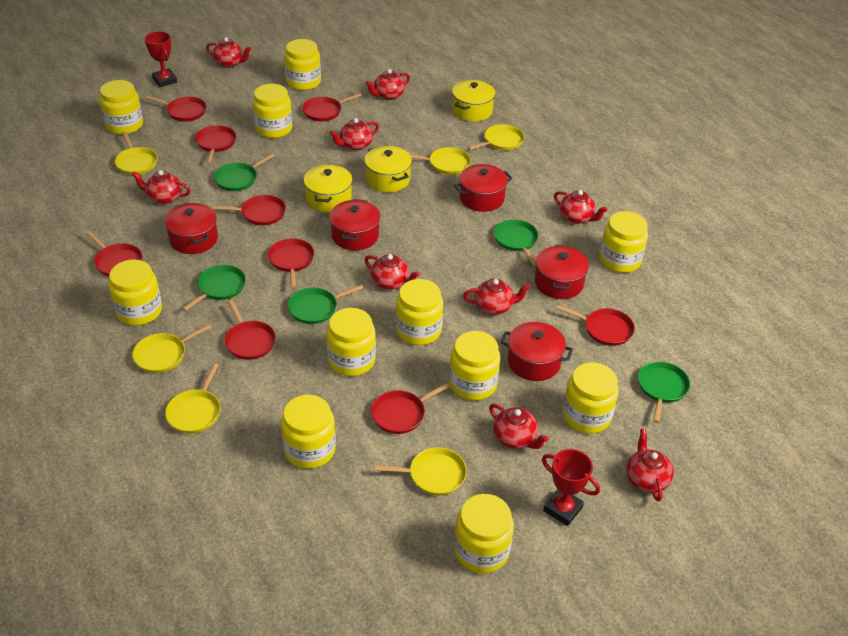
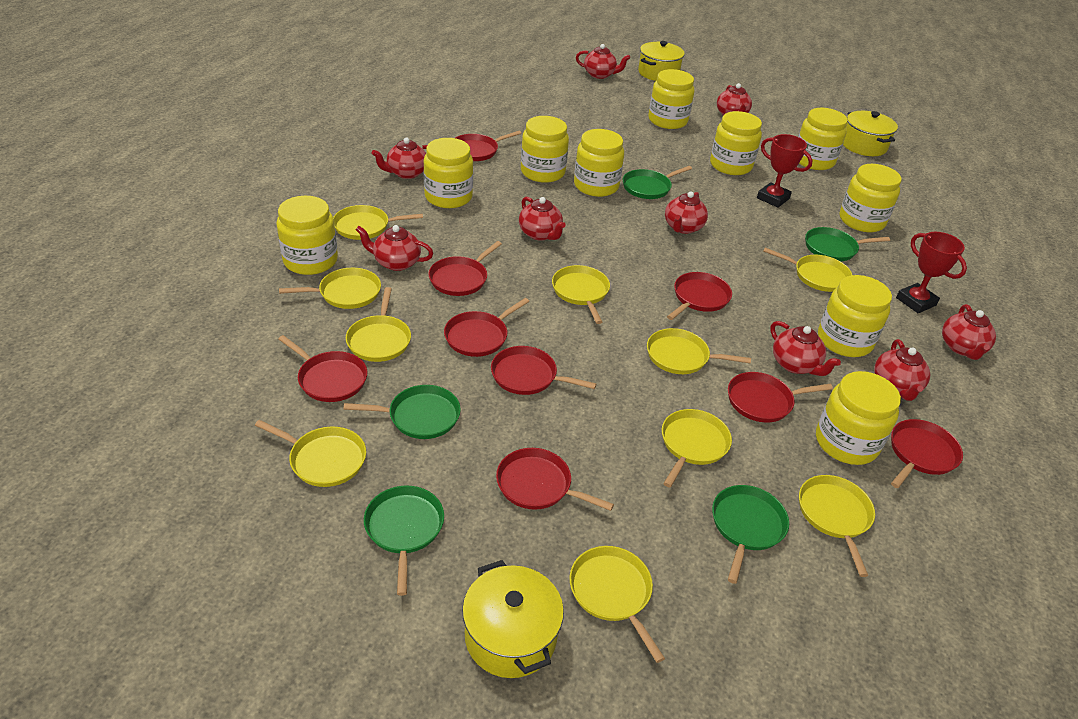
red pot: [164,203,218,254] [329,199,380,251] [454,164,513,212] [501,322,573,381] [535,244,589,299] = 5 -> none = 0
yellow jar: [100,80,143,135] [109,259,162,326] [253,84,292,138] [281,395,336,469] [284,39,321,90] [326,308,376,376] [396,279,443,345] [449,331,500,400] [454,494,514,574] [563,362,619,434] [600,211,648,273] = 11 -> [276,196,338,275] [424,138,473,208] [521,116,569,183] [574,129,624,197] [648,69,694,129] [710,111,762,175] [798,108,848,170] [816,371,901,465] [818,275,892,357] [840,164,901,232] = 10
yellow pan: [115,132,158,175] [132,324,211,373] [165,363,221,434] [374,447,467,495] [410,147,471,175] [468,124,524,150] = 6 -> [255,420,366,487] [279,268,381,309] [333,205,423,240] [346,287,411,362] [552,265,610,324] [569,546,665,663] [647,328,751,374] [662,409,732,487] [763,248,852,292] [799,475,875,577] = 10

